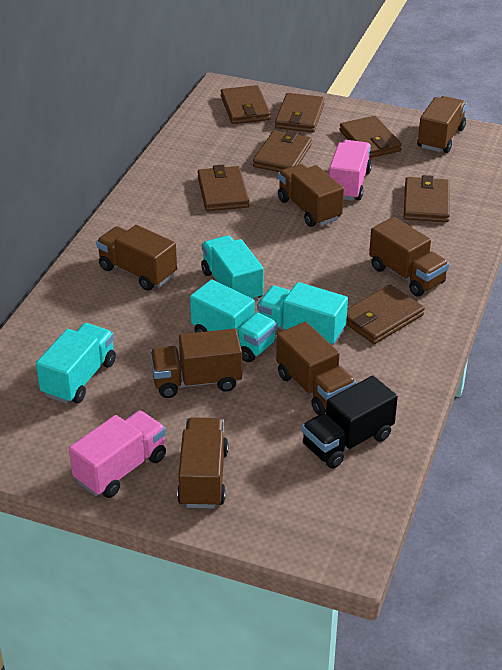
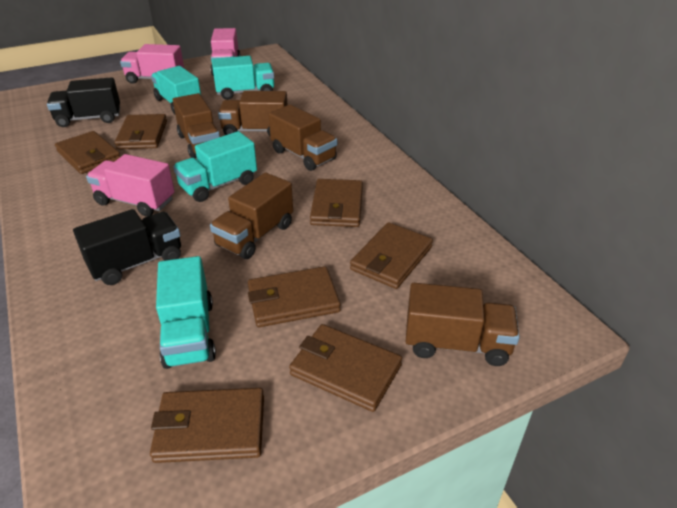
black truck: [302,376,398,469] = 1 -> [47,77,120,127] [73,209,181,285] = 2
brown truck: [96,225,177,291] [150,329,242,398] [177,417,228,508] [276,322,356,415] [278,164,344,227] [369,217,449,297] [417,96,467,153] = 7 -> [173,93,220,158] [210,173,293,259] [218,91,288,136] [269,105,337,171] [406,283,520,366] = 5
pink truck: [69,411,166,498] [329,140,372,201] = 2 -> [86,154,175,217] [120,44,184,84] [211,28,241,76] = 3

